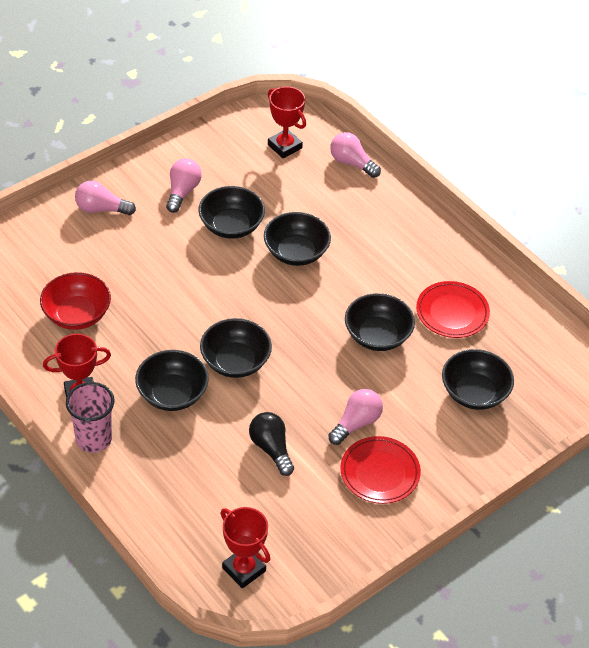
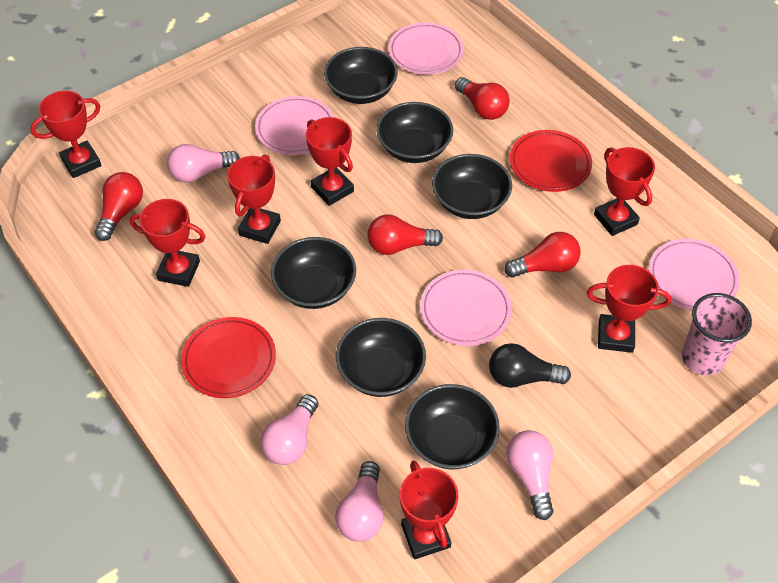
pink plate: none = 0 -> [255,96,334,155] [388,22,464,75] [420,270,512,346] [649,239,740,311] = 4
red bowl: [40,272,111,330] = 1 -> none = 0
red light bulb: none = 0 -> [94,172,143,241] [367,214,443,255] [455,77,510,120] [504,232,581,278] = 4
red trophy: [43,334,111,398] [220,507,270,589] [268,86,306,158] = 3 -> [30,91,102,178] [130,199,205,287] [227,154,281,244] [306,117,354,206] [400,461,458,559] [587,265,671,353] [594,147,655,236] = 7

